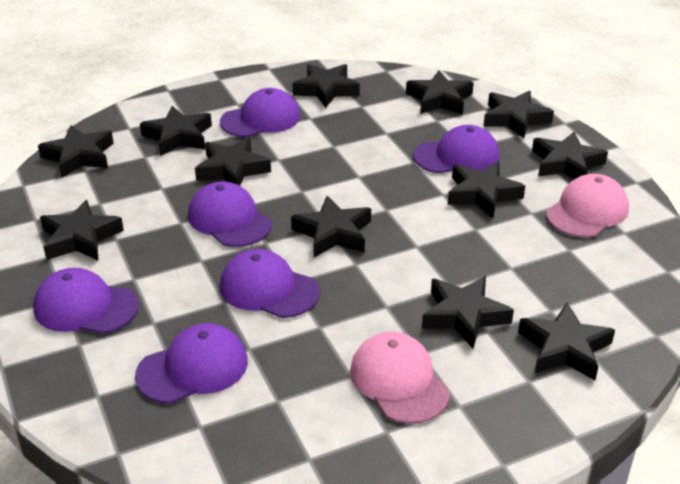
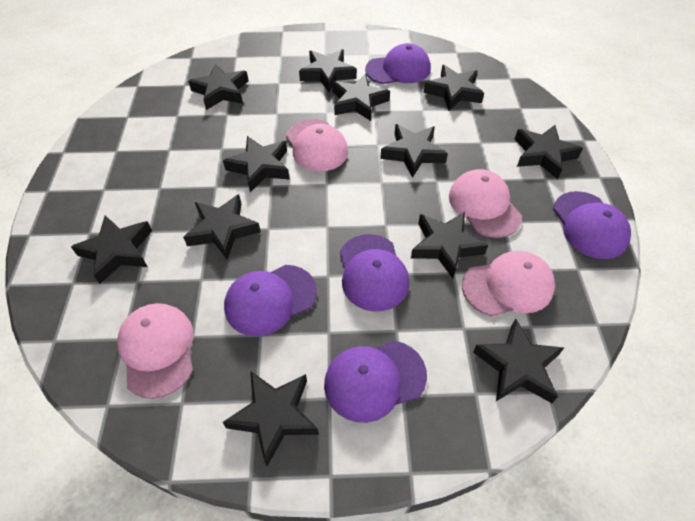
pink cap: [350,331,450,424] [546,174,629,238] = 2 -> [117,303,193,399] [286,119,348,172] [449,169,522,238] [462,251,555,316] = 4
purple cap: [33,268,139,334] [135,323,248,404] [188,181,272,247] [220,88,300,137] [220,249,320,318] [413,125,500,173] = 6 -> [224,265,317,336] [324,341,427,423] [340,234,409,312] [365,43,431,84] [553,191,631,259] = 5

